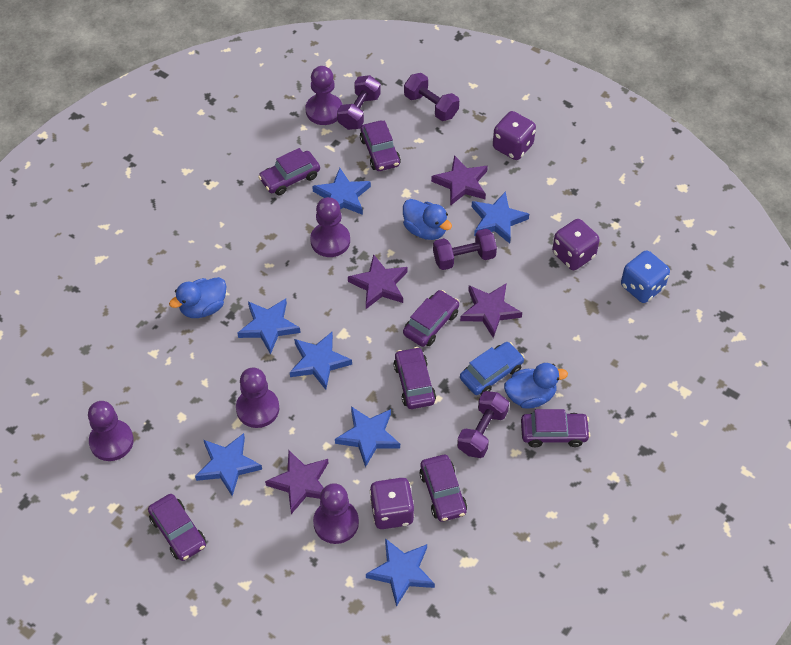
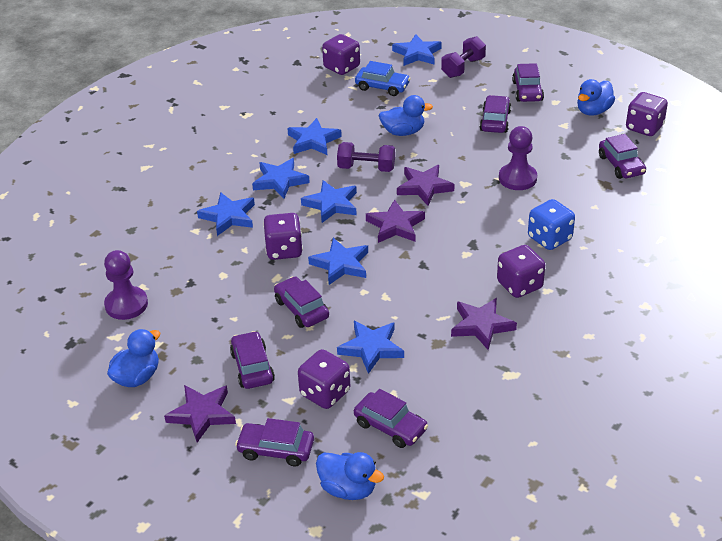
blue duck: [169,277,226,318] [403,199,452,240] [504,363,568,408] = 3 -> [107,329,160,387] [316,452,384,500] [379,95,433,136] [577,79,615,115] = 4
purple dice: [370,478,414,529] [493,111,536,160] [552,219,600,270] = 3 -> [263,213,303,260] [298,349,350,409] [322,34,360,75] [497,245,545,298] [626,92,668,136] = 5
purple dumbbell: [337,75,381,130] [404,73,459,121] [433,229,497,270] [457,391,509,458] = 4 -> [337,142,395,172] [441,36,486,78] = 2
purple pawn: [88,401,134,461] [236,368,279,428] [305,66,342,125] [310,197,350,257] [313,483,359,544] = 5 -> [104,250,148,320] [499,126,537,190] = 2

